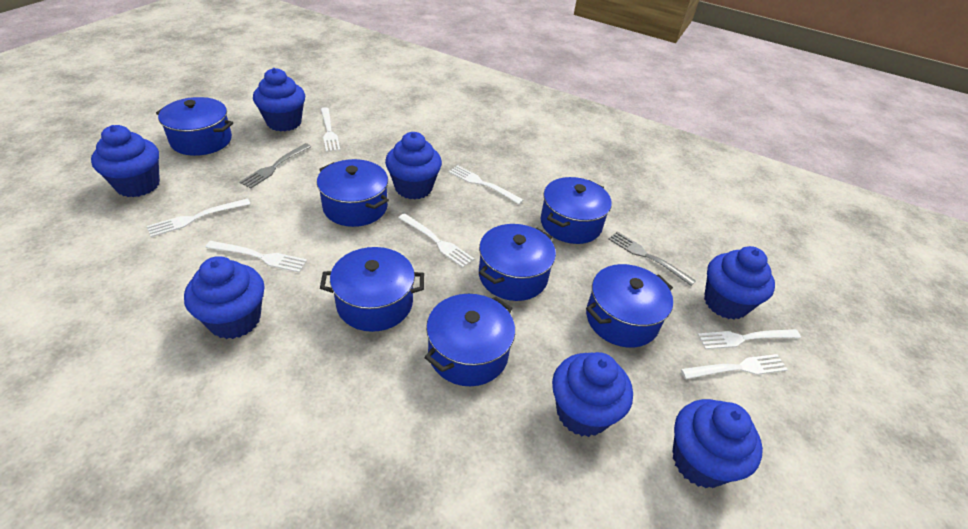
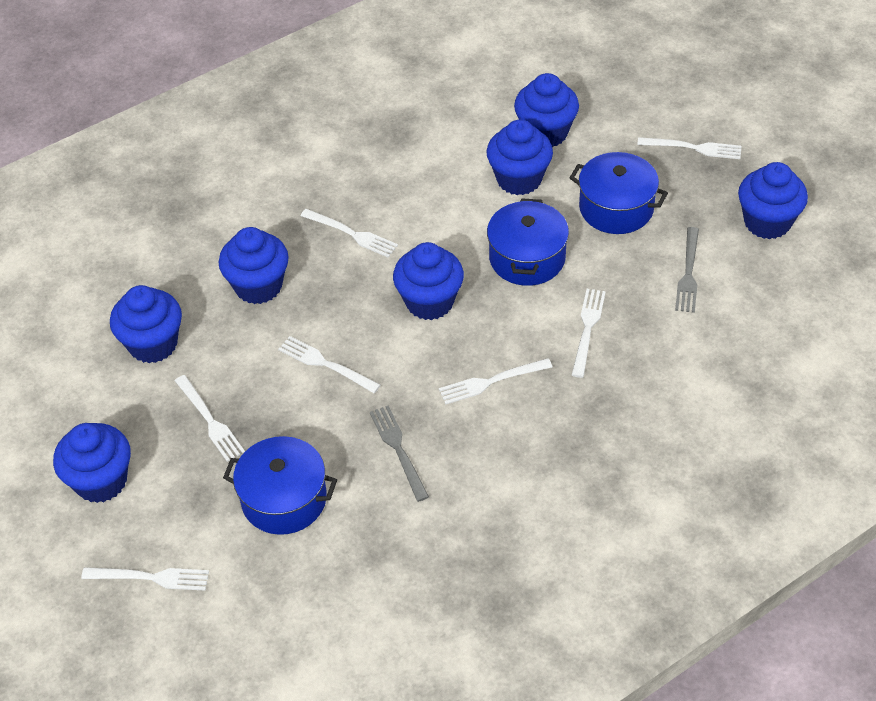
blue pot: [156,97,233,156] [317,159,389,227] [320,247,424,332] [424,294,515,386] [479,224,556,301] [541,177,612,244] [586,264,673,348] = 7 -> [223,436,337,535] [487,198,569,286] [570,152,668,234] = 3

